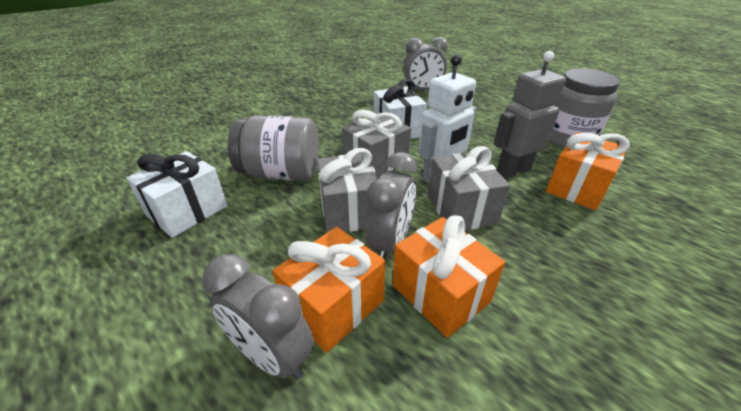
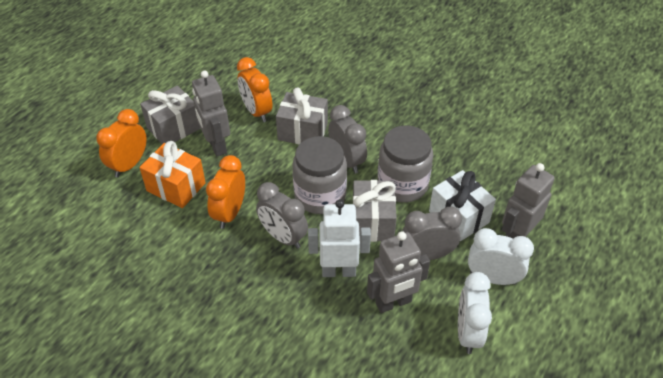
grey robot: [494,51,566,179] = 1 -> [192,70,230,157] [367,231,430,313] [502,163,555,238] = 3
orange clock: none = 0 -> [96,109,146,177] [206,155,245,229] [237,57,272,122] = 3
orange gift: [272,227,385,353] [393,215,505,338] [546,132,630,210] = 3 -> [139,141,206,208] = 1
white clock: none = 0 -> [458,272,492,354] [468,228,534,285] = 2
white gift: [126,151,227,238] [374,79,427,139] = 2 -> [429,170,496,241] = 1

